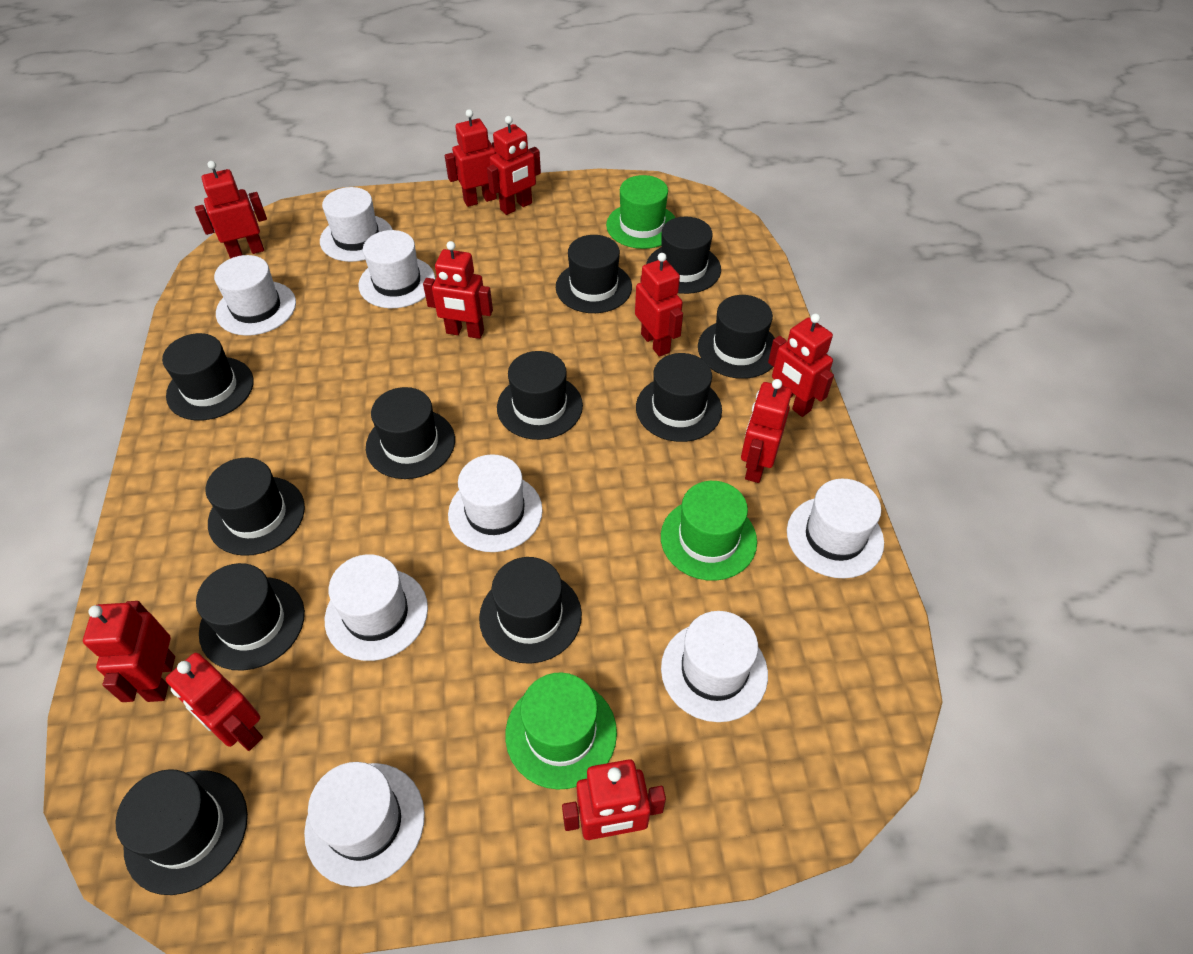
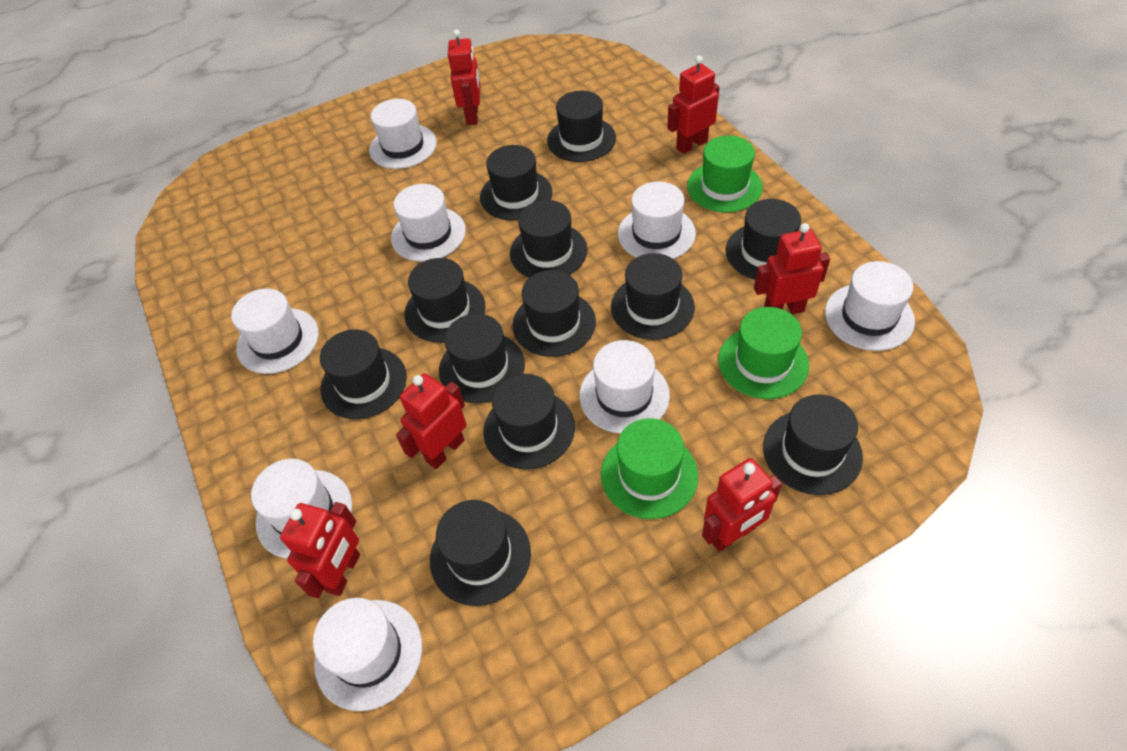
black hat: [116,769,248,895] [162,333,254,420] [196,563,305,671] [206,458,305,556] [366,387,455,479] [479,557,582,664] [497,351,583,440] [556,235,632,313] [636,353,722,442] [646,217,721,294] [698,295,775,379] = 11 -> [320,329,407,419] [405,258,486,342] [430,500,531,606] [439,314,525,403] [480,145,552,220] [483,374,575,469] [510,200,587,278] [512,270,596,357] [547,91,616,162] [611,253,695,340] [726,199,801,280] [763,394,863,495] = 12
red robot: [83,601,175,702] [166,653,263,751] [195,161,267,259] [423,241,493,339] [445,109,497,207] [487,116,541,215] [562,759,666,840] [635,253,683,357] [741,379,792,483] [768,314,834,417] = 10 -> [280,502,360,598] [396,373,466,469] [448,29,481,125] [667,56,720,154] [702,458,782,552] [754,223,830,314] = 6

